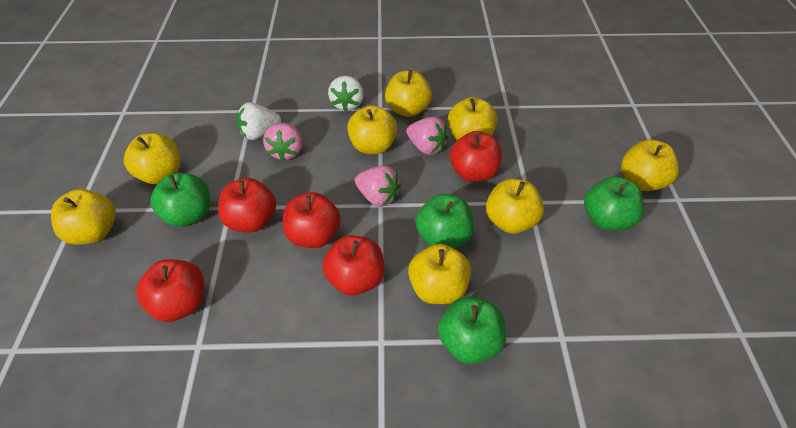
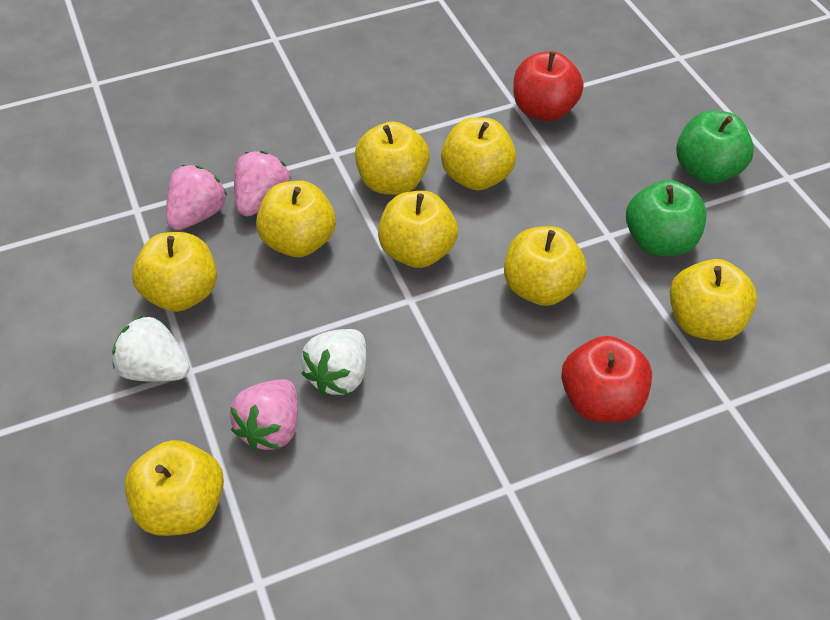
green apple: [150,173,210,227] [415,194,474,248] [438,297,506,364] [584,176,644,231] = 4 -> [626,180,706,256] [676,111,754,183] = 2
red apple: [136,259,204,322] [218,178,276,232] [283,192,341,248] [322,235,384,295] [450,131,502,182] = 5 -> [513,51,583,121] [561,336,652,422] = 2

